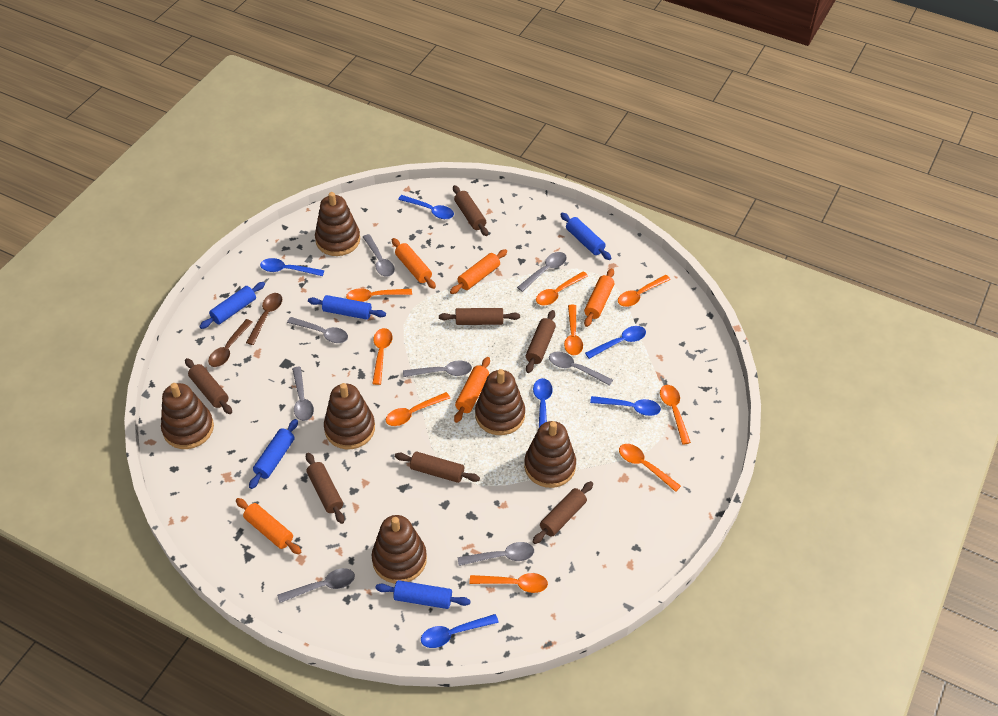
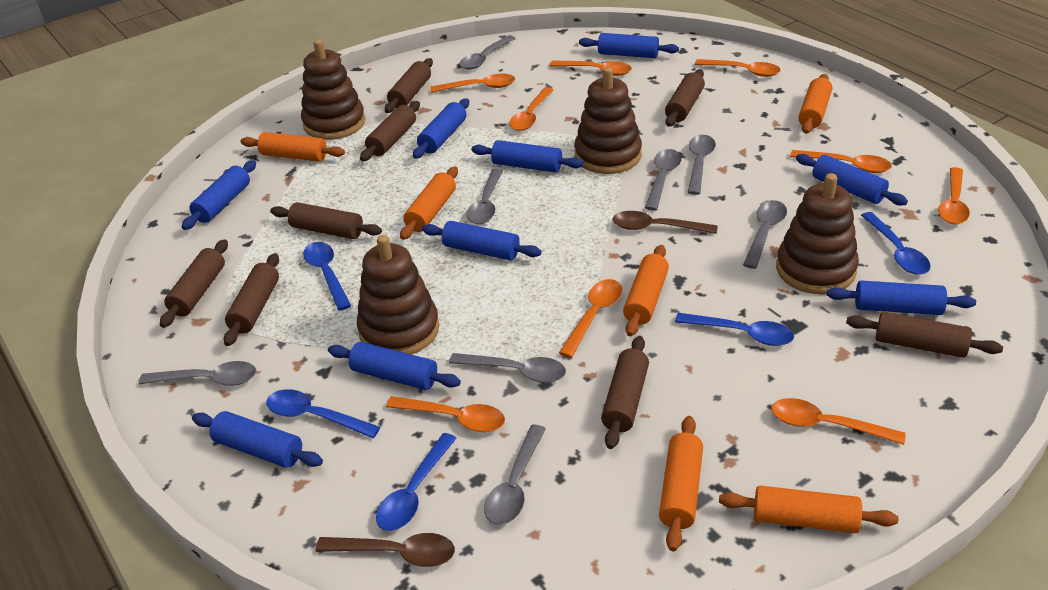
blue rolling pin: [199,282,265,329] [249,419,298,489] [308,295,386,320] [375,580,471,609] [560,213,611,260] = 5 -> [182,160,256,230] [192,411,323,468] [328,342,461,390] [413,98,469,159] [422,221,541,260] [471,140,583,173] [579,33,679,58] [796,154,908,206] [827,281,976,315] = 9
blue spoon: [260,258,324,276] [398,195,454,219] [421,614,499,648] [533,378,553,427] [585,326,646,359] [590,396,661,416] = 6 -> [266,389,380,438] [303,242,351,311] [376,433,457,531] [675,313,794,346] [861,212,931,275] = 5
brown rolling pin: [185,358,232,414] [306,452,345,524] [395,452,480,483] [439,308,520,325] [453,185,488,236] [526,310,556,373] [533,481,593,544] = 7 -> [160,239,228,328] [224,253,279,346] [270,202,382,239] [360,101,420,161] [385,58,433,113] [601,336,649,449] [665,69,705,127] [846,312,1003,358] = 8
brown stacking toy: [161,383,214,449] [315,192,360,256] [324,383,375,449] [372,515,427,584] [475,369,525,435] [524,421,576,488] = 6 -> [301,39,365,140] [357,235,439,355] [574,67,642,174] [776,173,859,294] = 4
orange rolling pin: [236,498,301,554] [392,238,436,289] [450,249,507,294] [454,357,490,423] [584,268,614,327] = 5 -> [241,132,345,162] [400,167,458,240] [623,245,669,336] [659,416,703,551] [719,486,898,533] [798,74,832,134] = 6

